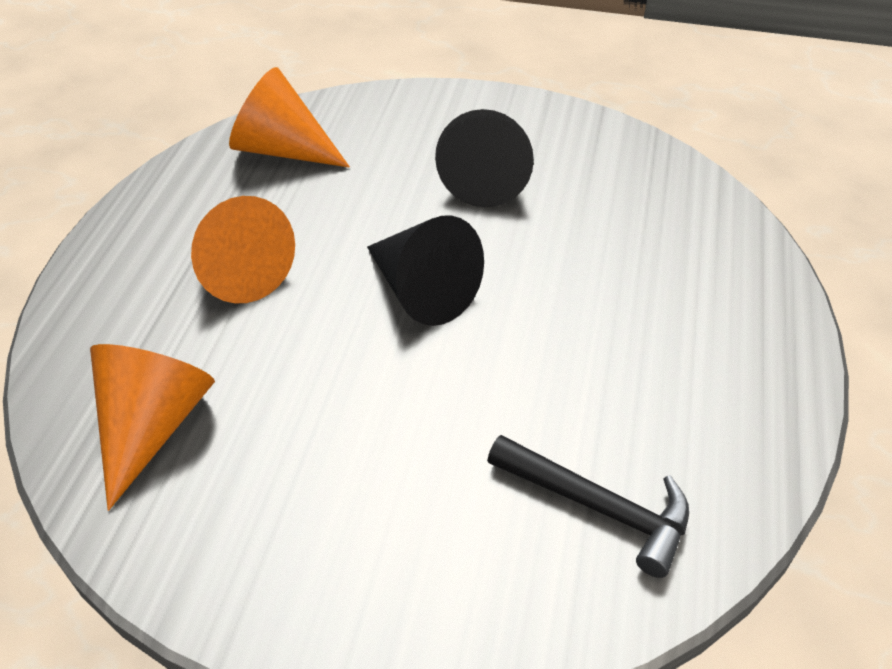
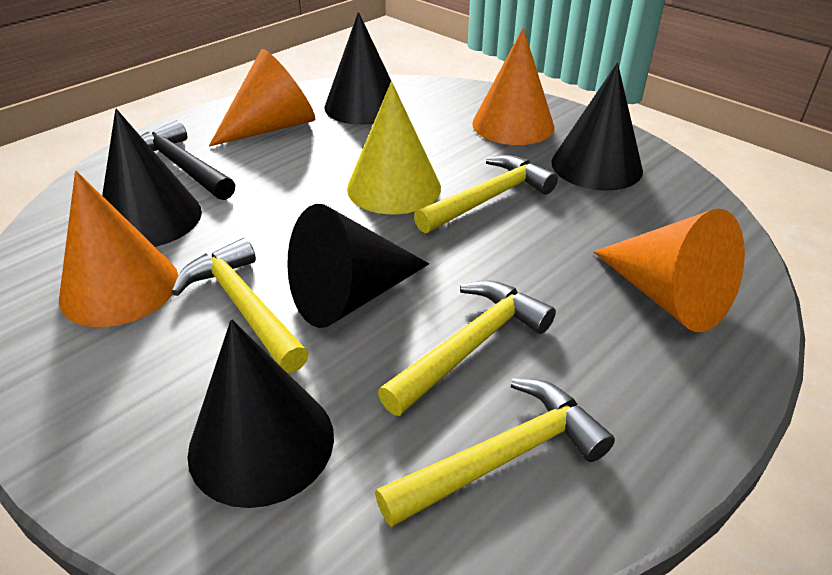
black cone: [367,215,484,326] [435,109,534,207] = 2 -> [102,109,202,247] [187,319,334,508] [287,204,429,328] [324,12,391,125] [551,63,643,191] = 5
orange cone: [90,344,215,511] [191,196,295,303] [229,67,350,168] = 3 -> [59,171,178,327] [209,49,315,146] [472,28,554,145] [593,209,745,332] = 4
yellow cone: none = 0 -> [347,81,441,215] = 1
yellow hammer: none = 0 -> [171,238,309,373] [375,378,615,527] [378,281,556,416] [414,155,558,233] = 4

